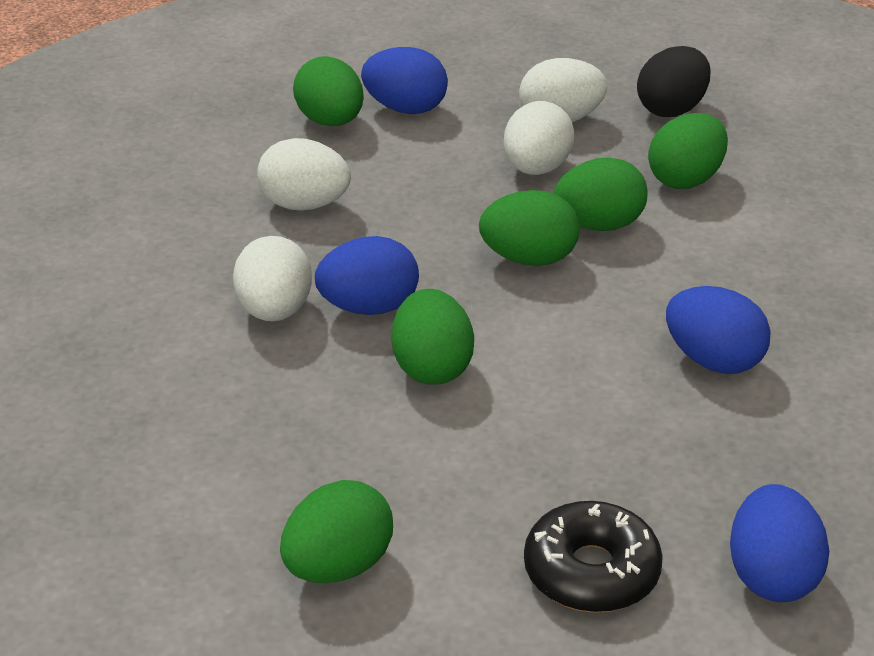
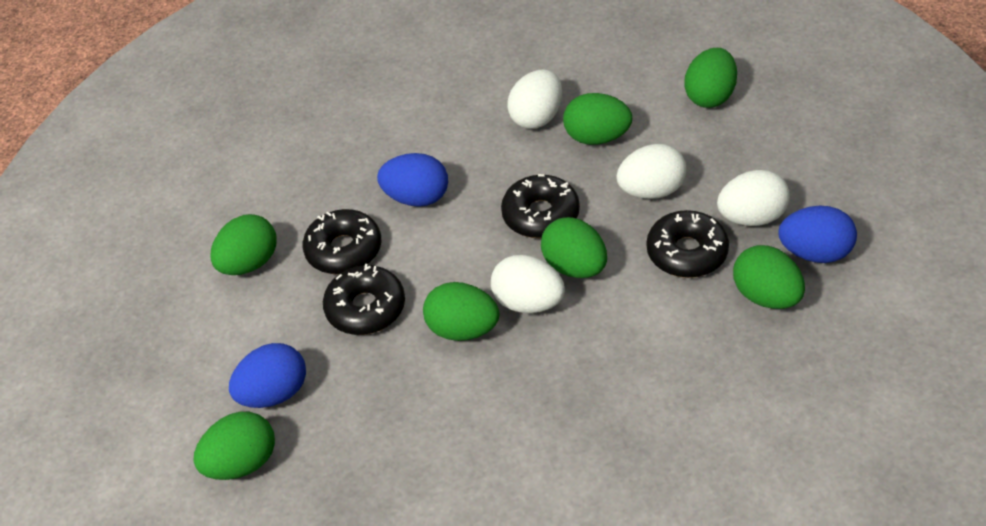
black donut: [524,501,663,613] = 1 -> [303,209,381,274] [323,264,405,335] [501,174,580,238] [647,210,729,278] = 4
black egg: [637,46,711,117] = 1 -> none = 0
blue egg: [315,236,419,315] [361,47,448,114] [666,286,770,374] [730,484,829,602] = 4 -> [229,343,306,408] [377,153,448,207] [779,205,857,263] = 3
green egg: [280,480,393,583] [293,56,364,126] [391,289,474,385] [479,190,580,266] [553,157,648,231] [648,113,728,189] = 6 -> [193,412,275,480] [210,214,277,275] [423,282,499,341] [541,217,607,278] [563,93,632,145] [684,48,737,108] [733,245,805,309] = 7

